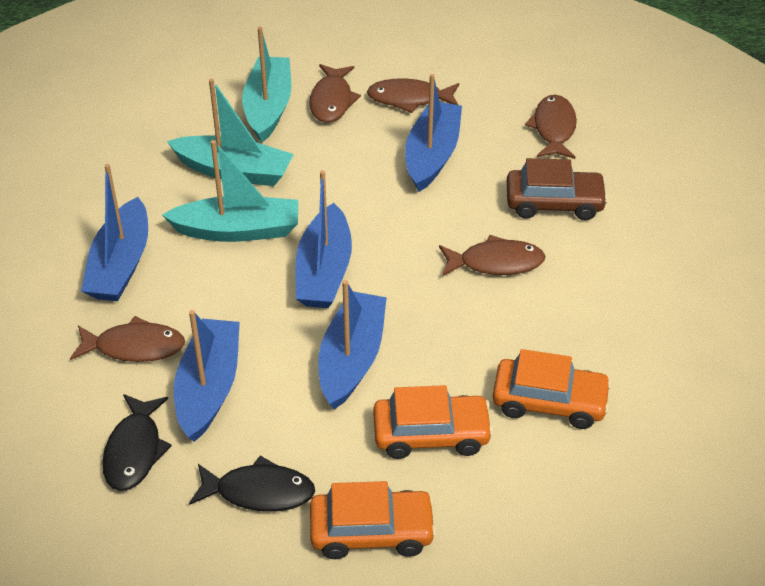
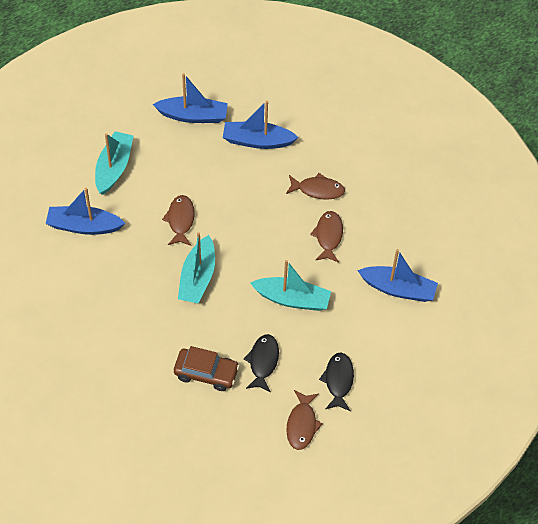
blue boat: [81,164,148,301] [174,310,240,442] [295,170,352,308] [318,280,387,410] [405,74,462,192] = 5 -> [46,188,125,235] [153,73,228,123] [223,101,299,149] [357,249,438,302] = 4
brown fish: [70,316,185,362] [309,64,361,123] [367,78,459,113] [439,235,545,276] [525,95,577,159] = 5 -> [162,195,195,246] [286,173,345,200] [286,390,323,450] [310,211,343,263] = 4
orange car: [310,481,436,559] [373,385,493,459] [493,349,612,429] = 3 -> none = 0

